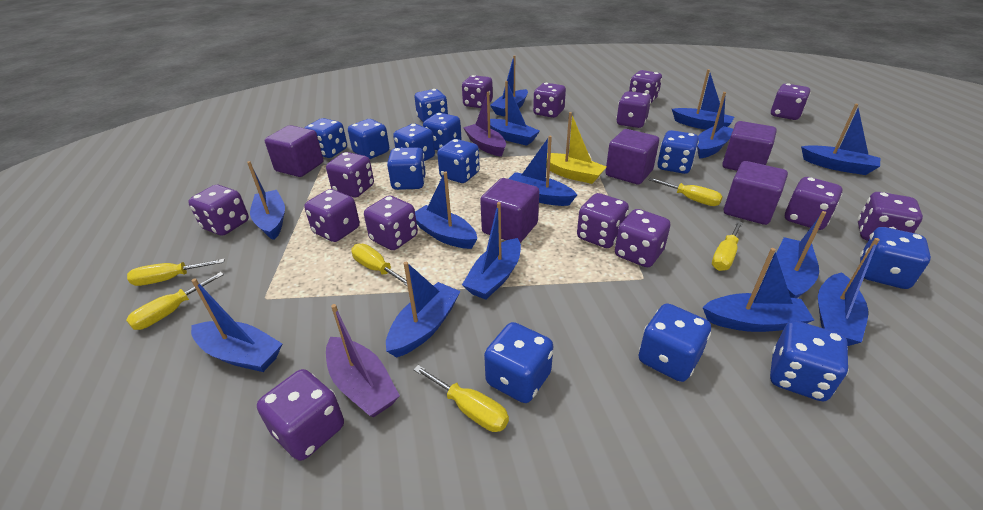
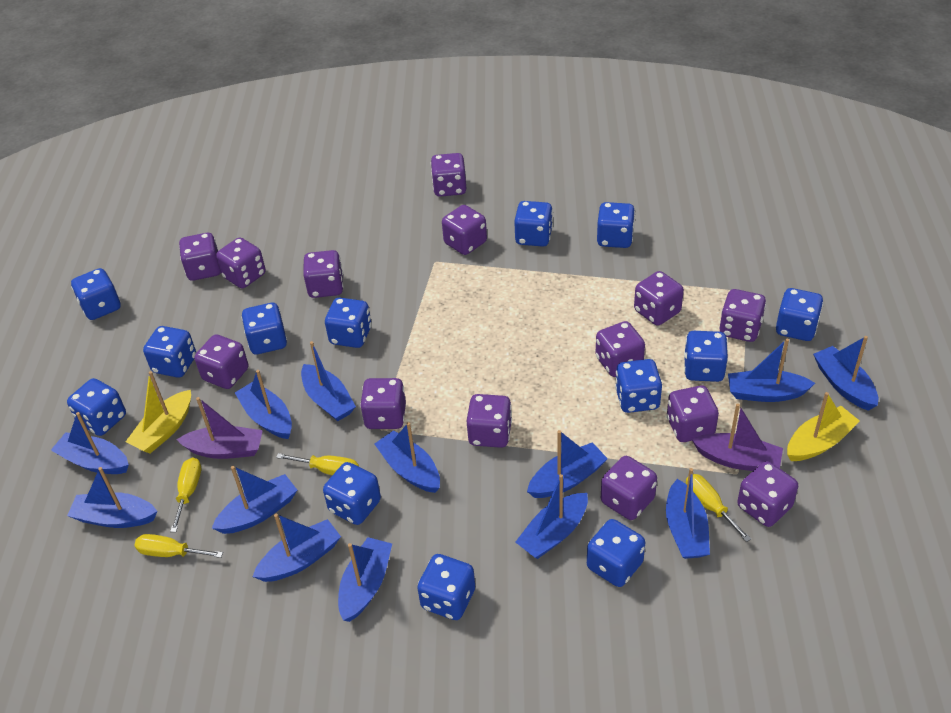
blue boat: [191,279,282,372] [247,161,285,240] [386,262,461,358] [415,172,477,249] [462,202,521,300] [490,55,528,117] [490,81,540,146] [509,136,577,206] [672,69,734,130] [697,92,733,159] [703,248,814,332] [776,211,826,298] [801,104,880,175] [818,238,880,346] = 14 -> [51,412,129,474] [67,467,157,528] [212,466,297,534] [235,370,292,439] [253,514,341,582] [301,341,356,421] [338,537,392,622] [374,422,440,493] [516,474,588,559] [527,430,608,498] [666,468,710,559] [728,338,815,402] [813,336,878,411] = 13
blue dice: [305,118,347,158] [348,119,389,159] [387,147,426,190] [393,124,435,161] [415,89,448,122] [423,113,462,150] [437,139,480,183] [484,322,553,403] [639,303,711,382] [657,130,699,174] [770,320,849,401] [860,227,931,289] = 12 -> [67,378,126,436] [71,268,121,320] [143,326,196,378] [241,303,287,354] [323,462,381,525] [325,298,372,348] [417,554,475,620] [514,201,553,247] [587,519,645,587] [597,202,635,248] [615,359,662,413] [684,331,728,382] [776,288,823,341] = 13
purple cube: [265,125,323,177] [480,178,539,243] [605,129,659,185] [722,121,777,171] [724,161,788,225] = 5 -> none = 0
yellow boat: [546,112,606,184] = 1 -> [126,371,191,454] [787,392,860,461] = 2
yellow screwdriver: [126,272,224,330] [127,259,225,286] [351,244,407,286] [413,365,509,432] [648,177,723,206] [712,221,743,271] = 6 -> [134,534,223,558] [170,457,201,532] [276,453,359,475] [686,474,751,542] = 4

